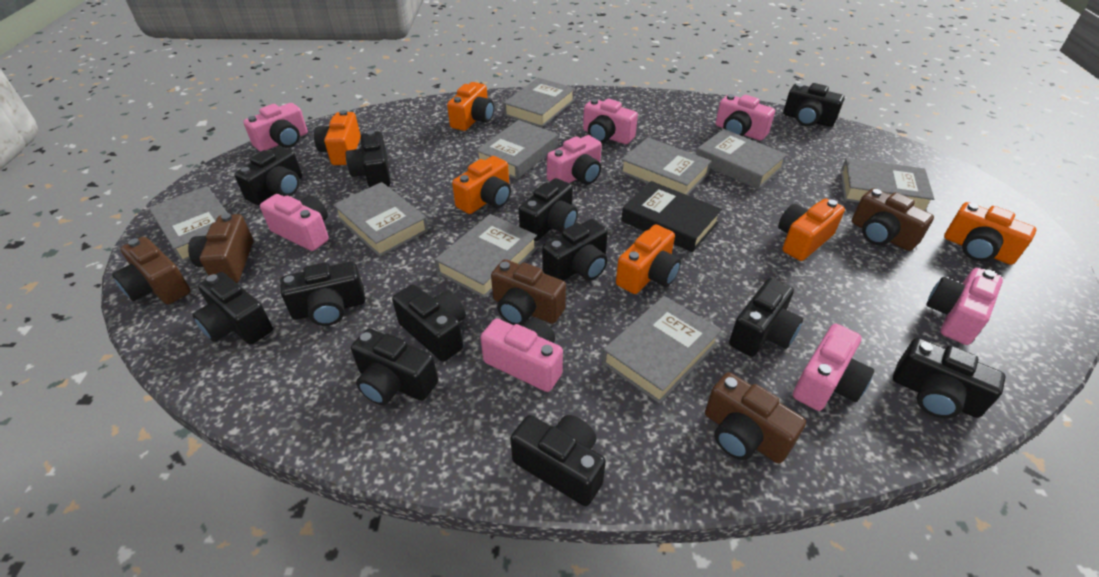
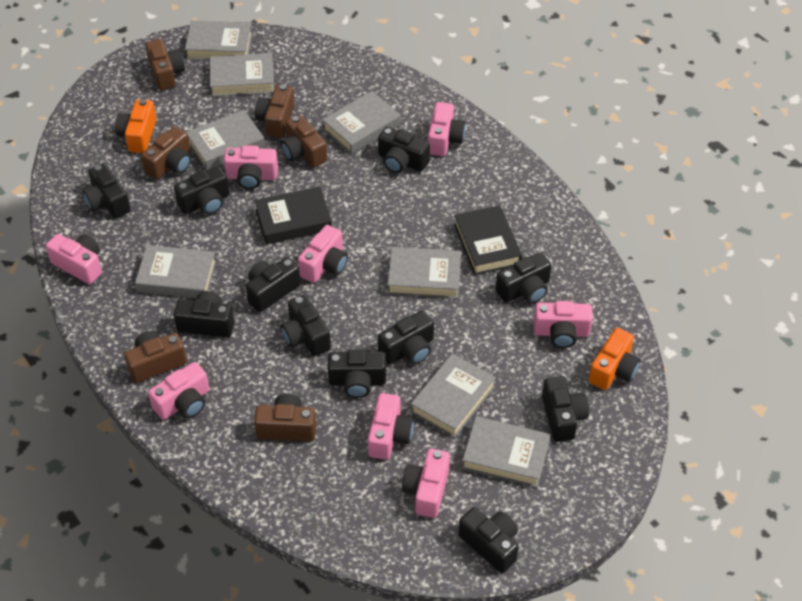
black book: [621,181,722,252] = 1 -> [255,187,332,244] [454,205,522,275] = 2
black camera: [192,272,273,344] [234,147,302,205] [280,262,365,326] [346,130,391,187] [351,329,438,405] [392,284,466,362] [510,415,606,506] [519,178,578,241] [542,219,608,281] [729,278,803,357] [783,83,845,127] [893,338,1006,418] = 12 -> [82,163,131,219] [174,166,230,215] [174,291,234,337] [246,257,301,312] [281,295,331,356] [328,350,386,398] [378,127,430,173] [378,311,434,364] [458,507,519,573] [496,252,551,304] [542,376,589,442] = 11
brown camera: [112,237,190,304] [188,213,253,283] [491,259,566,326] [705,372,806,463] [852,188,934,251] = 5 -> [124,331,187,383] [141,127,191,180] [145,39,185,90] [254,394,317,441] [255,85,295,138] [281,115,327,168] = 6
grey book: [149,186,227,262] [333,182,429,257] [435,214,537,298] [476,120,558,179] [503,78,575,127] [602,296,722,404] [620,137,711,195] [696,129,787,189] [841,158,934,212] = 9 -> [135,245,216,298] [185,21,252,60] [186,110,265,171] [210,53,274,97] [323,91,401,154] [388,247,461,299] [411,353,496,438] [462,416,550,488] = 8
orange camera: [314,110,361,165] [447,82,494,131] [452,156,511,214] [616,224,681,294] [778,198,845,261] [944,202,1036,265] = 6 -> [115,99,156,153] [589,328,641,390] = 2

